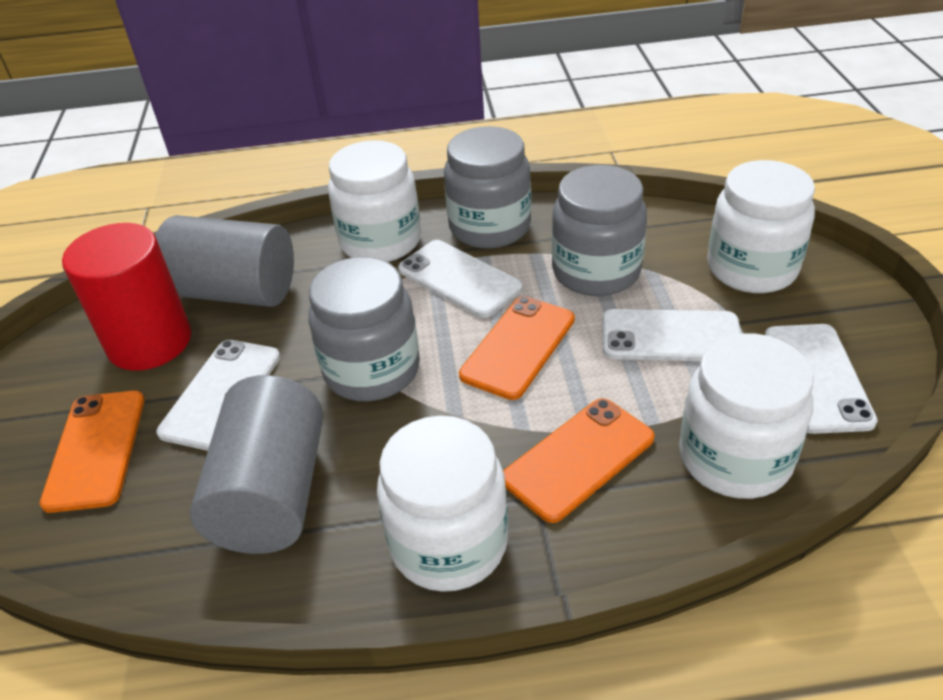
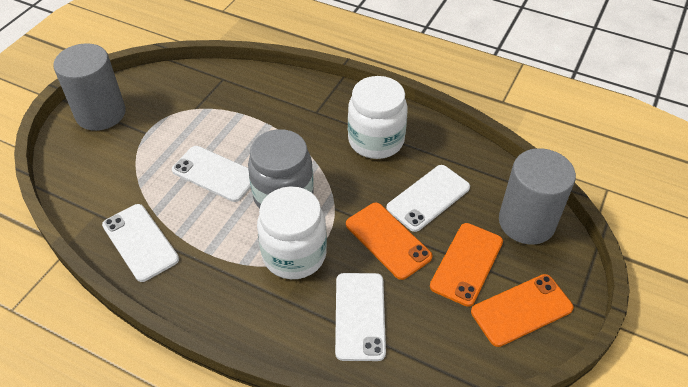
grey jar: [308,257,420,401] [444,126,531,249] [552,165,647,296] = 3 -> [248,129,314,209] = 1
red cylinder: [62,223,191,370] = 1 -> none = 0
white jar: [328,140,421,262] [377,416,508,592] [679,333,814,499] [707,160,815,293] = 4 -> [257,186,327,279] [348,76,408,159] = 2

